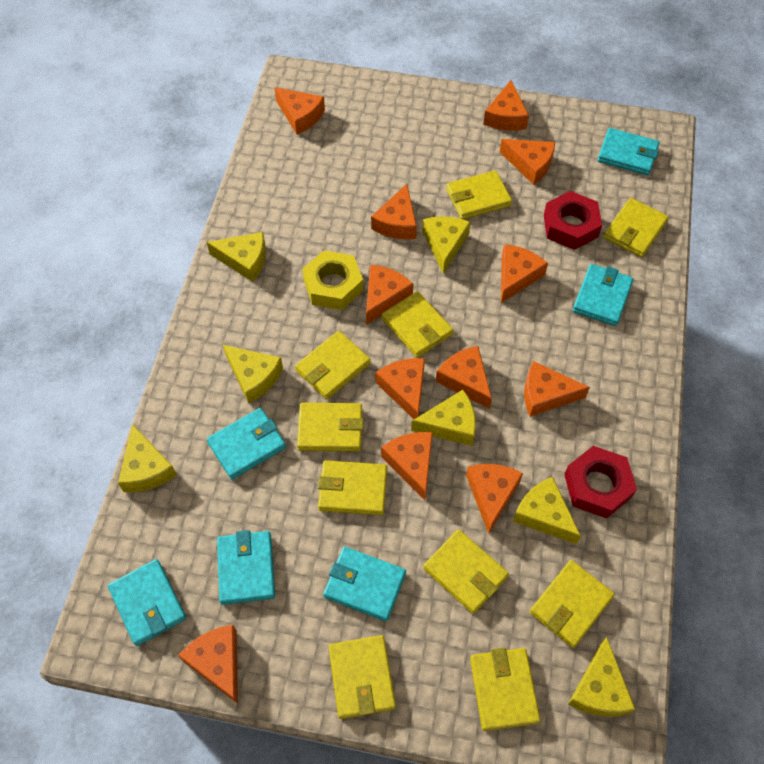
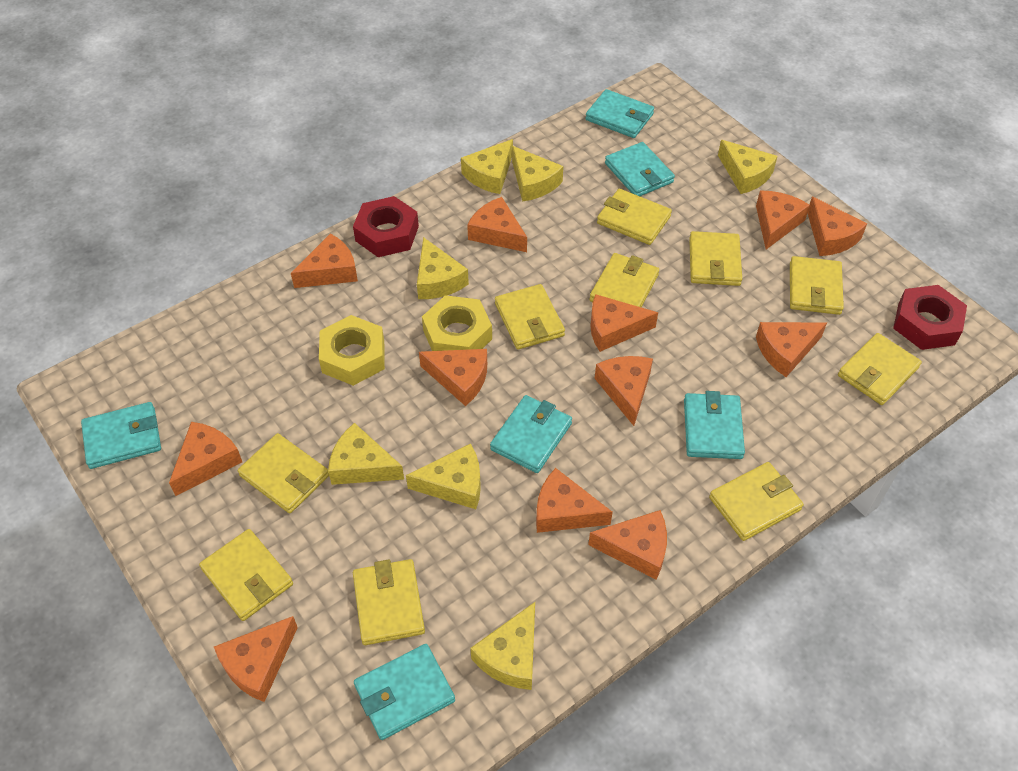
yellow nut: [302,250,363,310] = 1 -> [319,315,385,386] [422,295,492,351] = 2

